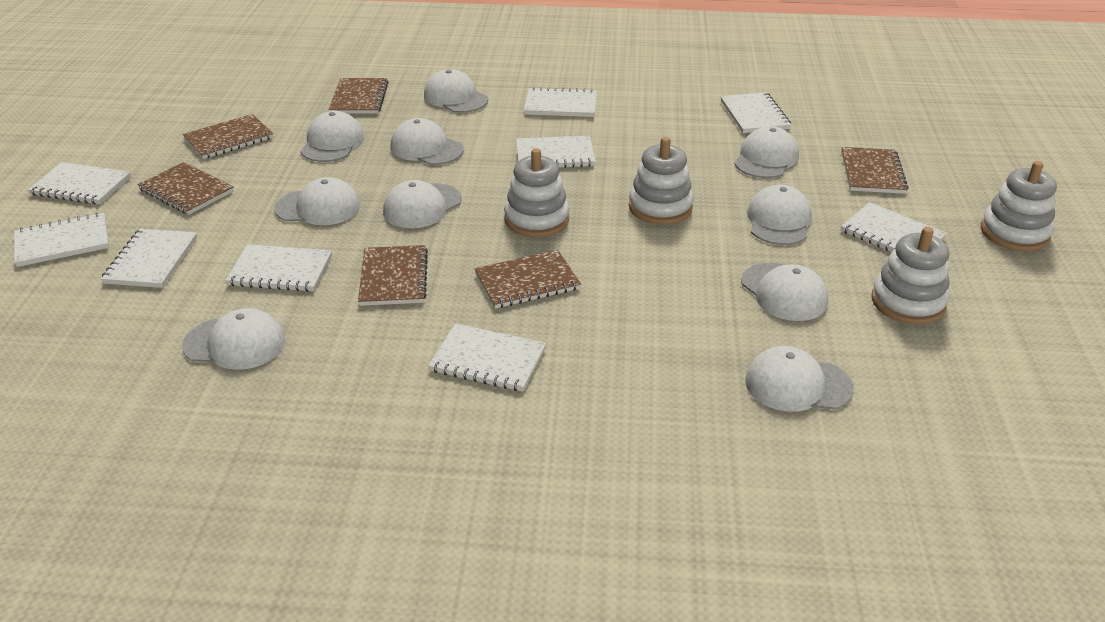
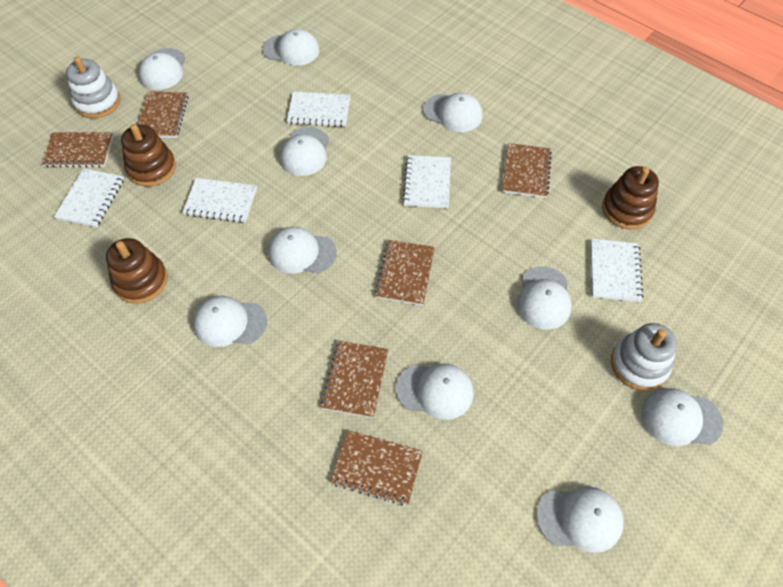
brown stacking toy: none = 0 -> [106,238,168,304] [121,124,176,187] [602,166,659,229] = 3
white notebook: [14,213,109,267] [28,162,131,204] [101,229,197,288] [225,244,332,292] [428,323,546,392] [516,136,596,168] [524,87,597,117] [721,92,792,133] [841,202,947,252] = 9 -> [54,168,124,228] [182,178,257,223] [287,91,350,127] [402,155,451,208] [591,239,643,302] = 5
white stacking toy: [504,148,570,237] [629,137,693,225] [871,227,950,324] [981,161,1057,251] = 4 -> [66,57,120,118] [611,323,677,391] = 2

